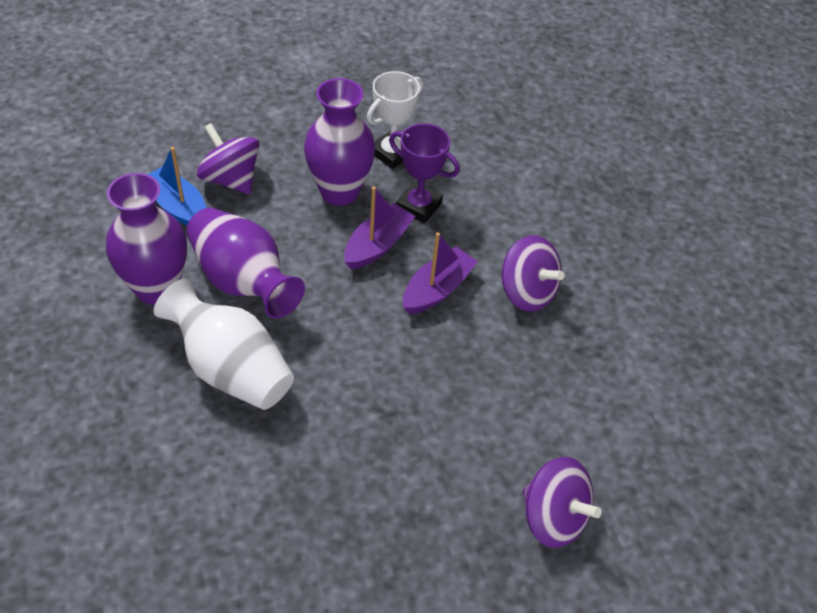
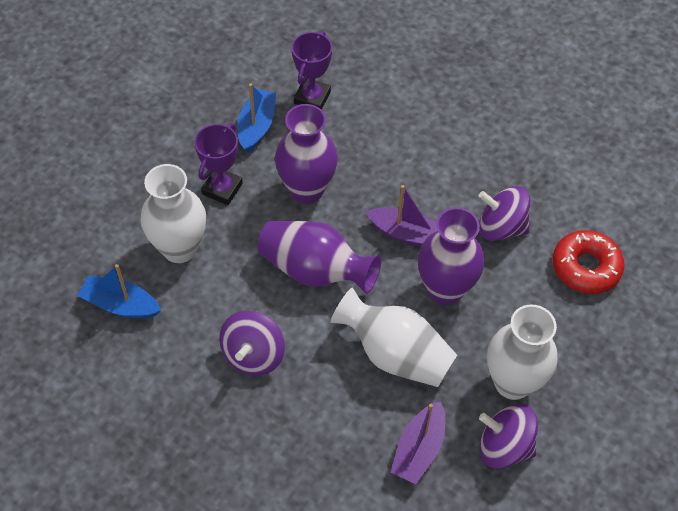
blue boat: [148,147,207,226] = 1 -> [77,264,161,318] [237,83,277,153] = 2
purple trophy: [389,123,460,223] = 1 -> [194,123,243,205] [292,31,332,110] = 2
red donut: none = 0 -> [552,230,625,294] = 1
white trophy: [367,71,423,169] = 1 -> none = 0
white vase: [154,278,294,410] = 1 -> [140,164,206,263] [330,287,458,387] [487,304,558,400] = 3

